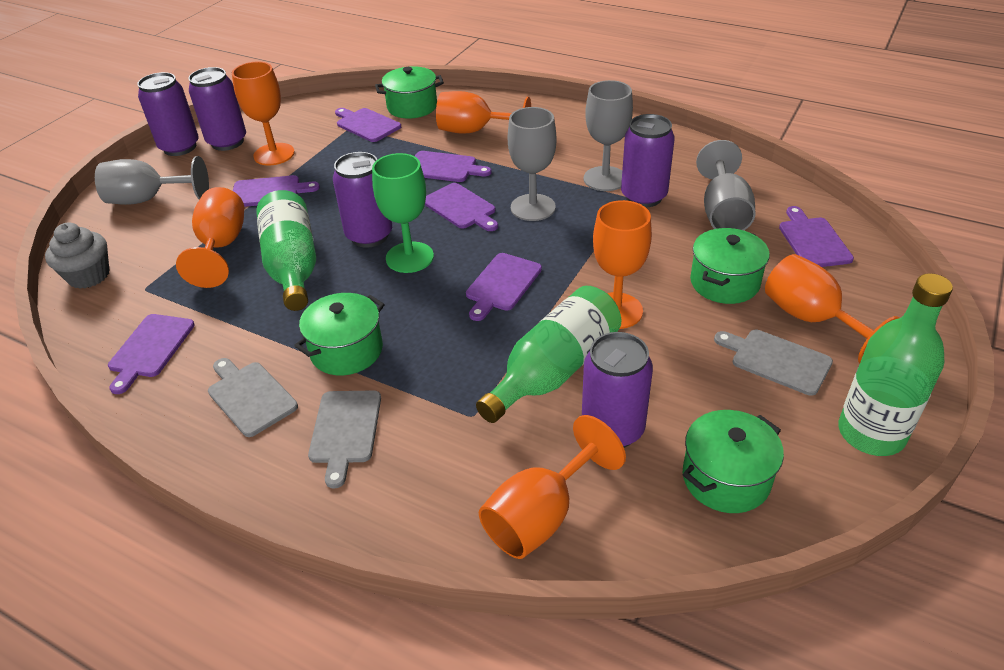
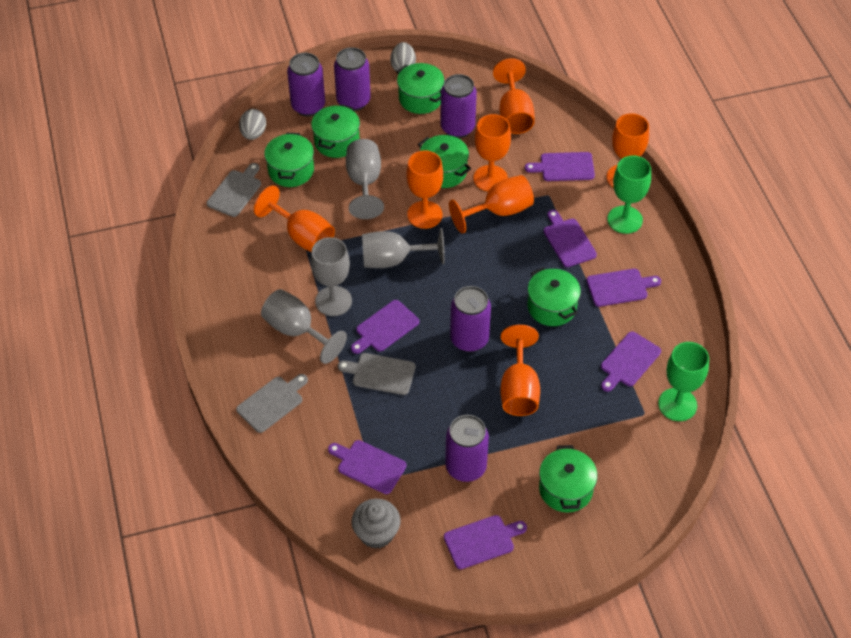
green bottle: [257,190,316,311] [476,286,621,423] [838,273,953,456] = 3 -> none = 0
green goblet: [372,153,434,273] = 1 -> [607,156,651,234] [658,342,709,421] = 2
green pot: [294,293,385,375] [375,66,444,118] [683,410,784,513] [690,228,770,304] = 4 -> [264,132,314,187] [311,104,360,158] [396,63,445,114] [418,135,471,188] [527,267,581,326] [539,445,598,513] = 6
grey egg: none = 0 -> [239,109,266,140] [390,42,416,73] = 2
orange goblet: [176,187,244,288] [232,62,295,165] [436,91,531,134] [479,415,626,559] [593,200,652,329] [765,254,899,363] = 6 -> [254,186,335,252] [406,151,443,229] [449,175,534,234] [473,114,511,192] [493,58,535,134] [500,325,540,416] [606,113,649,188] = 7

